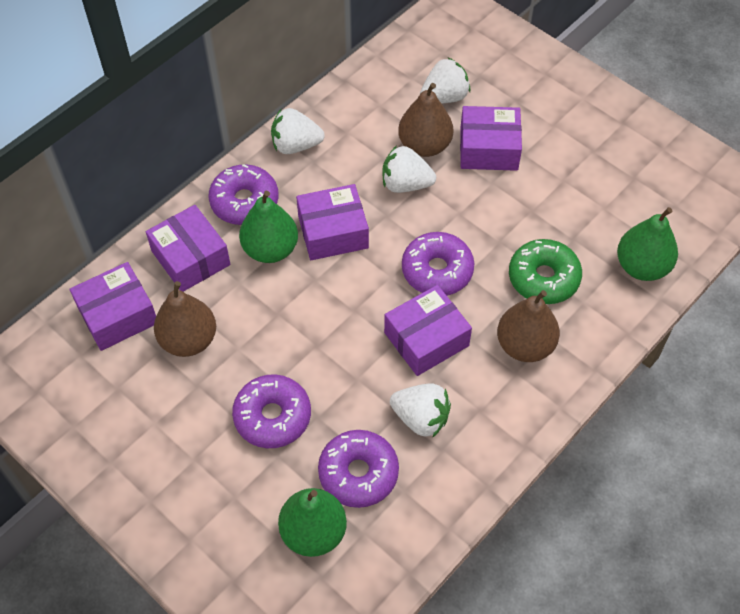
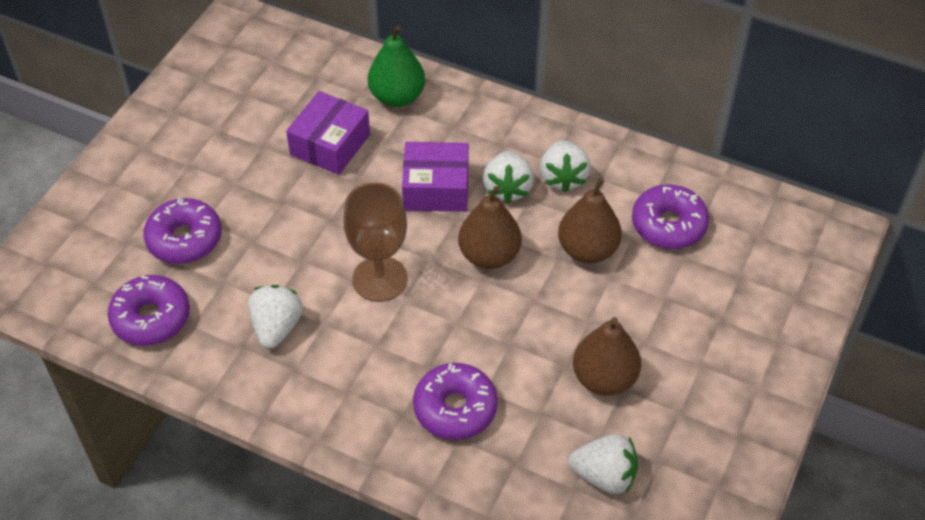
brown goblet: none = 0 -> [344,183,408,302] = 1
green donut: [509,239,582,304] = 1 -> none = 0
green pear: [239,191,298,263] [278,488,347,557] [617,207,678,281] = 3 -> [368,26,425,107] = 1
purple box: [70,262,156,351] [146,205,230,292] [296,184,369,260] [384,285,472,376] [460,106,522,171] = 5 -> [286,91,370,175] [402,142,469,212] = 2

